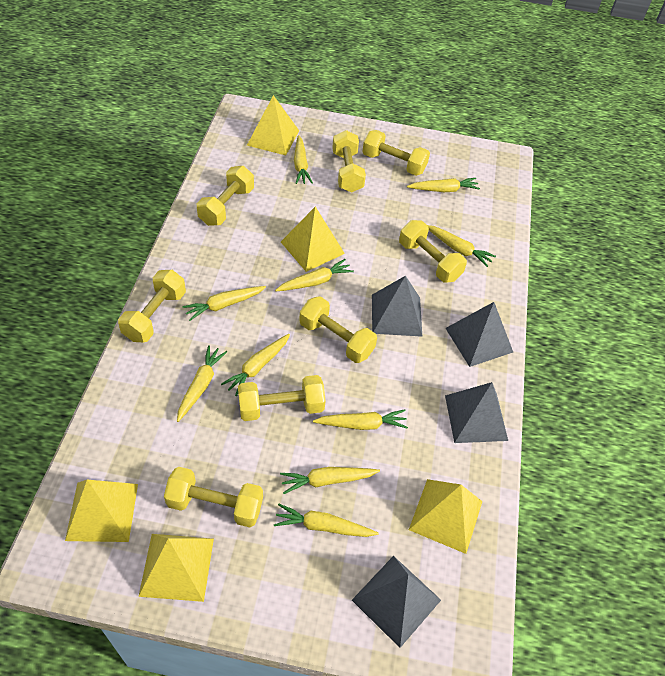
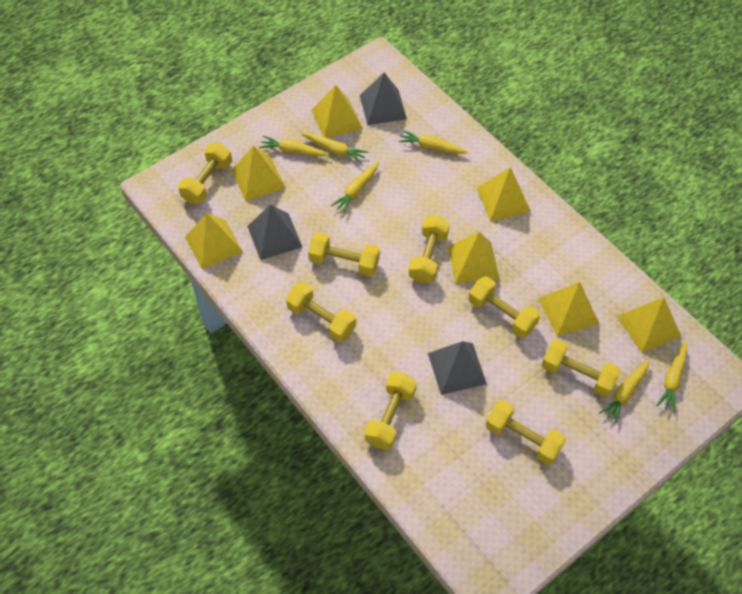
grey pyramid: [352,556,441,648] [372,276,422,337] [445,302,513,367] [445,382,508,443] = 4 -> [247,205,302,260] [360,73,407,125] [428,341,487,395] = 3
yellow carrot: [177,345,227,422] [183,286,266,321] [221,334,290,396] [274,504,378,537] [275,259,354,291] [280,467,380,494] [294,135,313,184] [313,409,408,430] [407,178,480,192] [428,225,496,267] = 10 -> [259,136,329,156] [302,133,368,164] [331,162,379,214] [399,130,468,154] [599,359,649,424] [656,342,687,413] = 6
yellow pyramid: [65,480,138,542] [138,534,214,602] [247,95,299,155] [281,207,345,272] [409,479,483,554] = 5 -> [185,213,243,270] [232,146,286,201] [311,85,363,138] [448,232,500,284] [477,167,531,221] [539,282,599,336] [617,297,681,353] = 7

